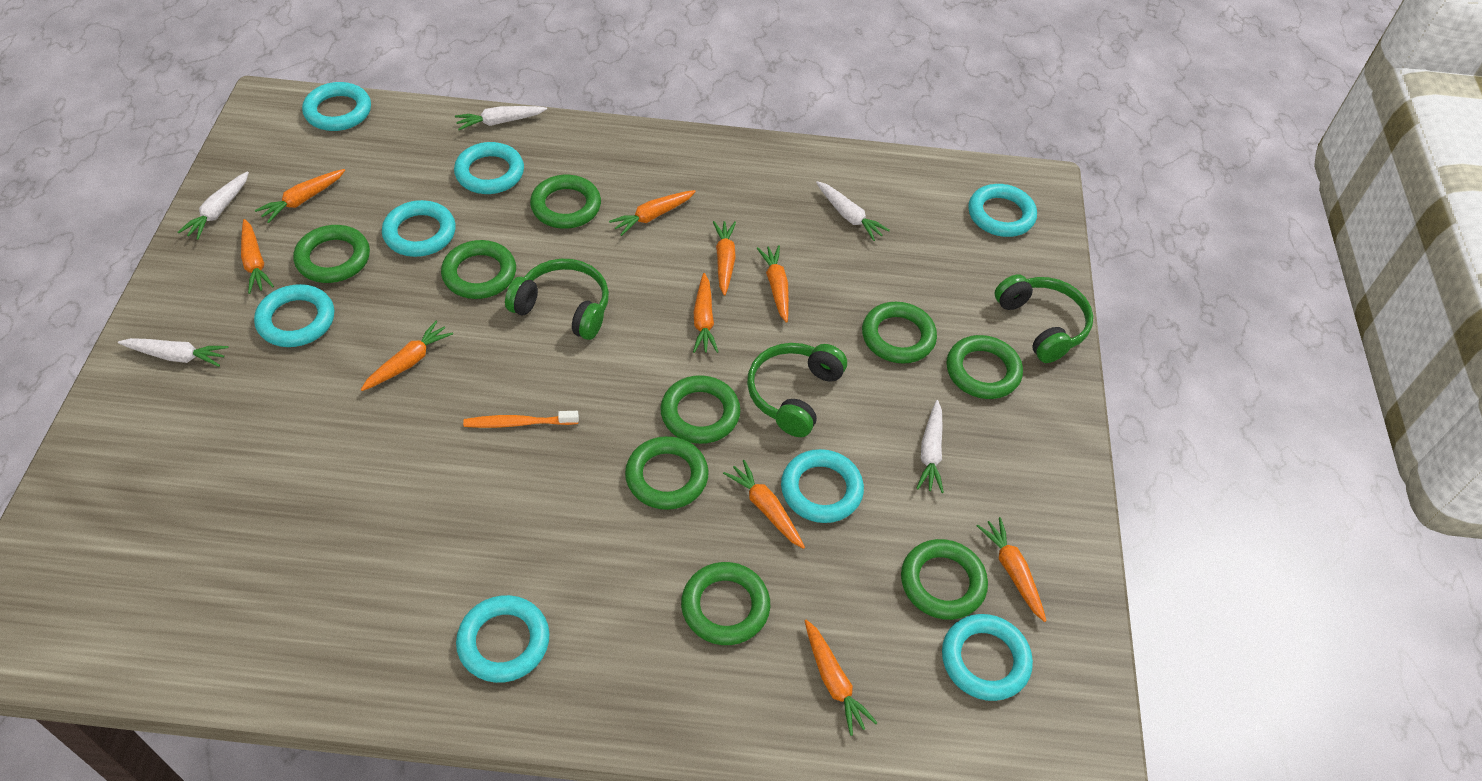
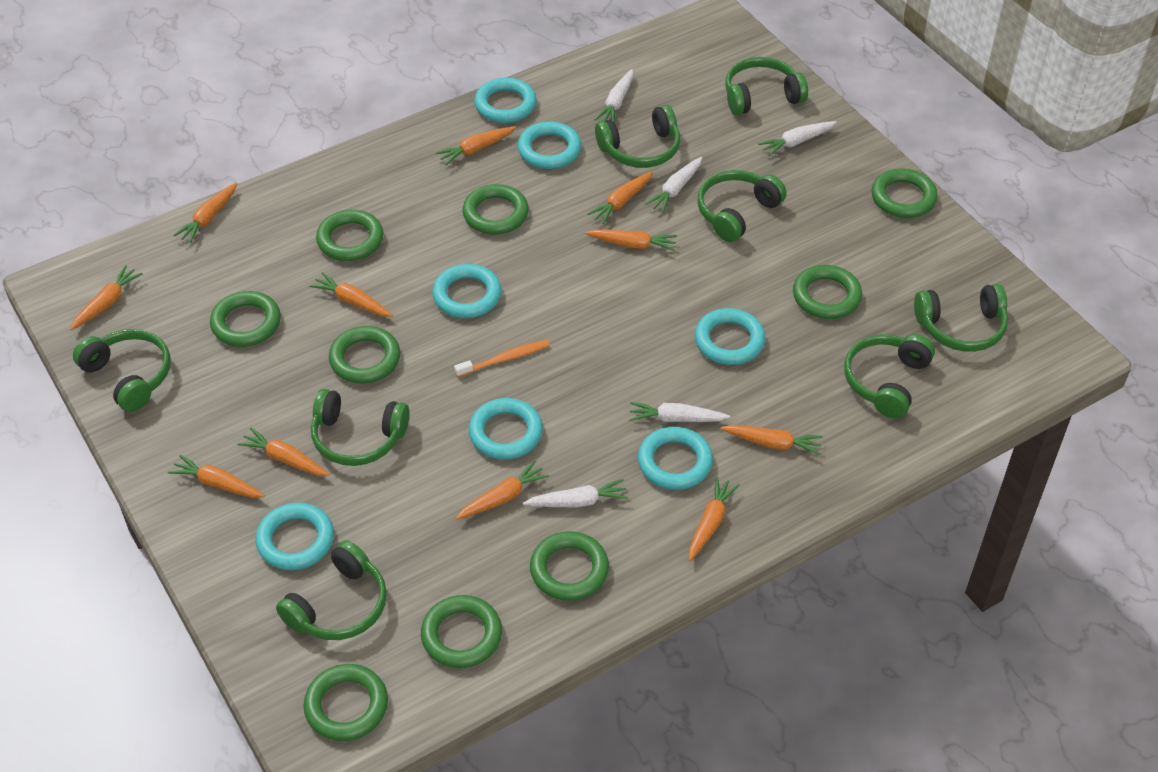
green headphones: [505,259,609,340] [747,343,847,437] [994,274,1093,363] = 3 -> [73,329,171,412] [276,540,387,640] [311,389,410,466] [595,105,680,168] [697,170,787,242] [725,57,808,115] [844,334,935,418] [914,284,1008,352] = 8
orange carrot: [241,219,274,294] [255,169,345,223] [361,321,453,391] [609,190,696,236] [693,273,719,353] [713,221,736,296] [723,460,805,549] [757,245,789,323] [805,619,877,736] [977,517,1046,622] = 10 -> [70,265,143,330] [168,455,265,498] [173,183,237,243] [237,428,329,476] [309,272,393,317] [436,126,516,165] [456,460,549,519] [585,229,677,251] [587,171,653,224] [689,477,740,561] [720,425,823,455] = 11
turquoise ring: [254,284,334,347] [302,82,371,131] [382,200,456,257] [454,142,524,194] [456,595,550,683] [781,449,864,523] [942,614,1033,701] [968,184,1037,237] = 8 -> [256,503,334,570] [432,264,502,318] [469,398,543,460] [474,78,537,123] [518,121,581,169] [638,427,713,490] [695,308,766,365] = 7

